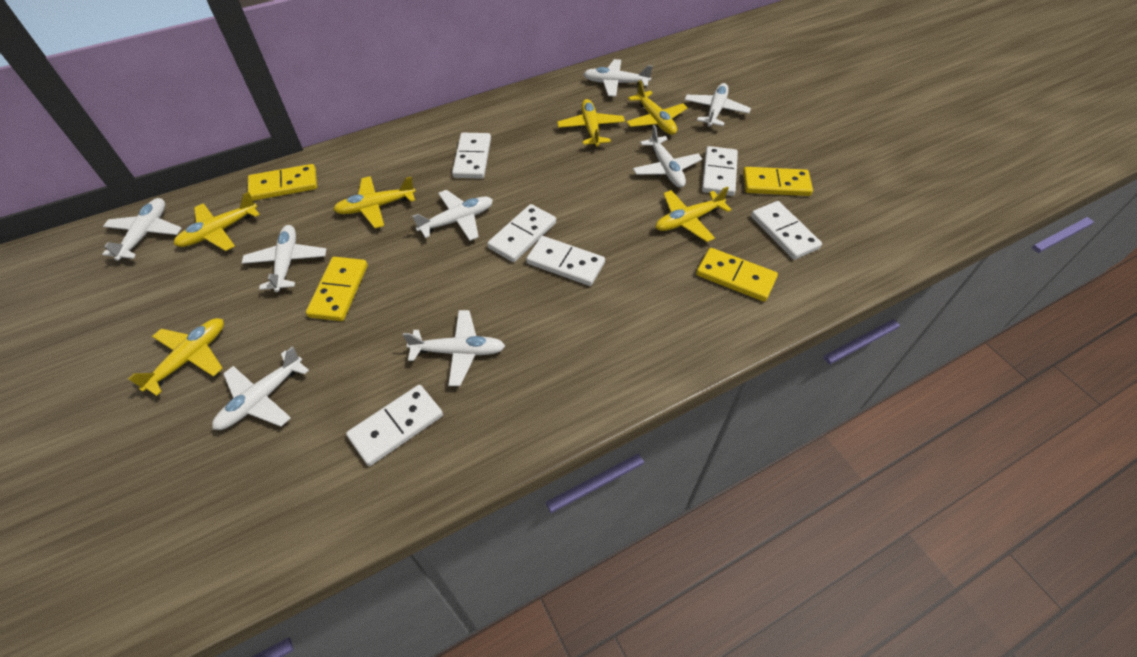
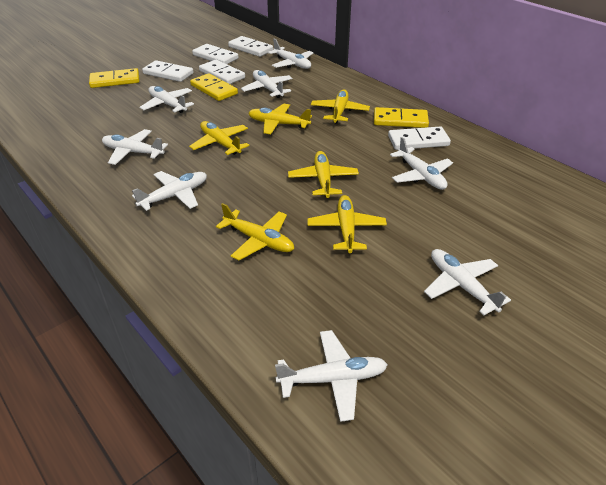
white domino: [346,385,443,466] [452,133,491,179] [487,204,556,262] [526,236,605,286] [702,146,738,196] [751,201,822,260] = 6 -> [142,60,193,82] [192,44,238,64] [199,60,245,84] [228,36,273,57] [388,126,451,150] = 5
yellow domino: [248,164,317,201] [306,257,368,321] [696,248,778,302] [743,167,813,196] = 4 -> [89,68,139,88] [190,73,238,101] [374,107,429,128] = 3

